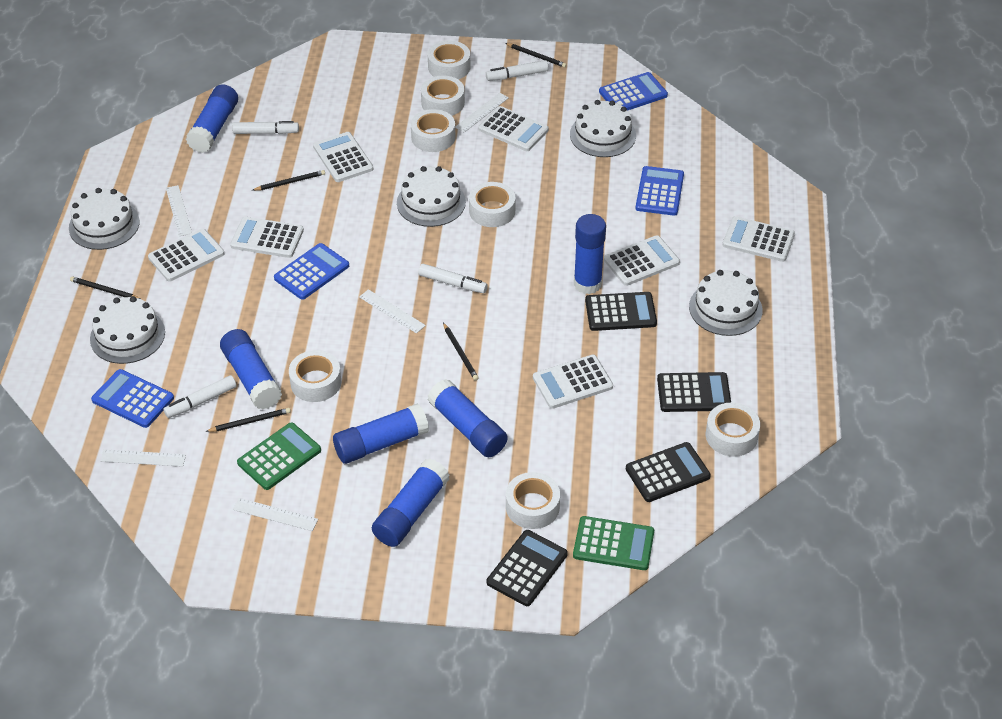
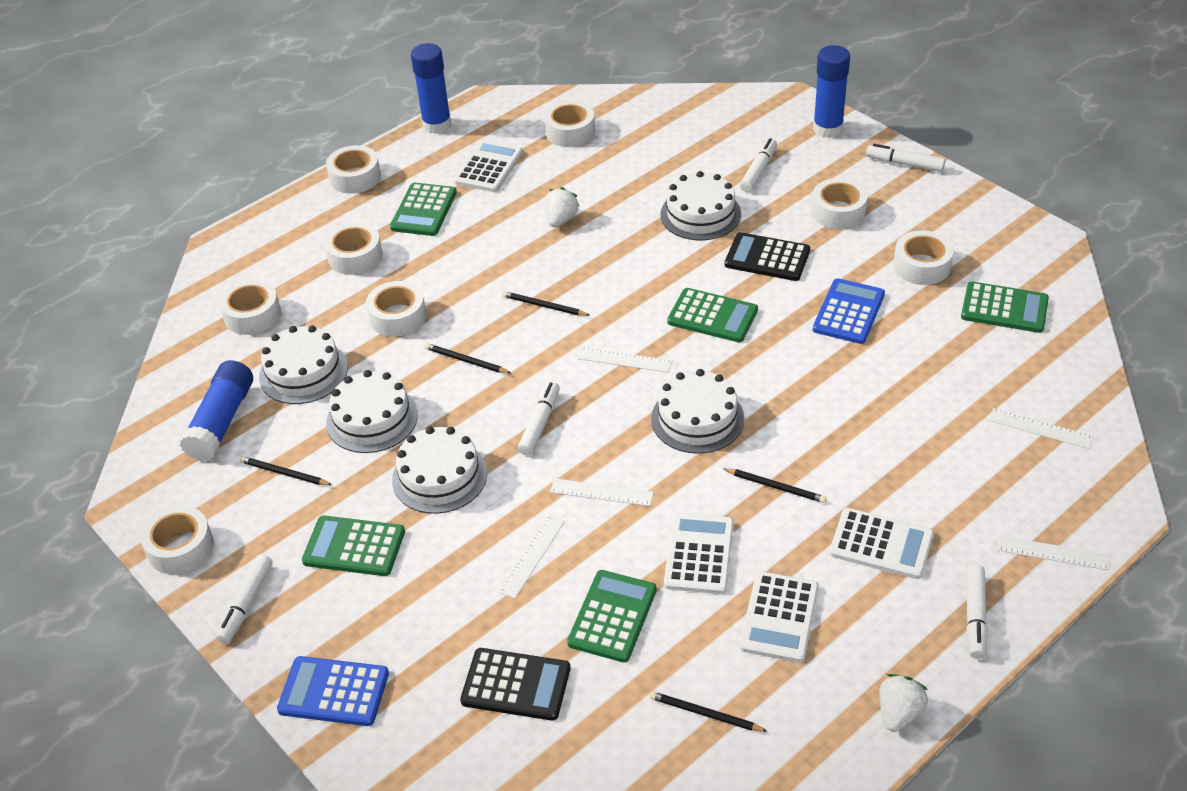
black calculator: [487,530,568,606] [585,292,657,331] [626,442,711,502] [657,372,731,412] = 4 -> [460,648,571,721] [725,232,810,281] = 2
blue calculator: [91,369,174,428] [274,243,349,300] [599,72,668,110] [635,166,684,216] = 4 -> [277,656,389,726] [813,278,885,344] = 2
blue glue stick: [186,84,238,153] [220,329,282,410] [333,404,429,464] [372,458,450,547] [428,379,508,457] [574,214,606,294] = 6 -> [180,360,253,461] [411,43,451,134] [813,45,850,138] = 3
green calculator: [237,422,321,490] [573,516,654,570] = 2 -> [302,516,405,576] [390,183,457,236] [567,570,657,663] [667,288,758,342] [961,281,1049,333] = 5
white calculator: [148,228,225,282] [230,217,304,258] [313,132,373,182] [478,106,549,151] [533,355,613,409] [604,235,680,286] [723,216,795,262] = 7 -> [454,140,523,192] [664,513,734,594] [740,571,819,663] [829,508,934,579] = 4
white marker: [164,375,237,418] [232,121,299,134] [418,264,488,293] [486,60,549,81] = 4 -> [216,554,273,644] [518,382,560,456] [740,138,777,192] [866,144,945,172] [966,564,988,659] = 5
white strawberry: none = 0 -> [545,187,579,227] [879,674,928,732] = 2
white tape: [289,350,341,402] [411,109,456,152] [421,75,465,116] [428,41,470,80] [469,182,516,227] [506,472,560,529] [706,402,760,457] = 7 -> [140,506,214,574] [219,279,281,335] [324,222,383,275] [326,145,381,194] [366,281,426,337] [544,100,595,147] [811,178,868,229] [893,230,954,285] = 8

